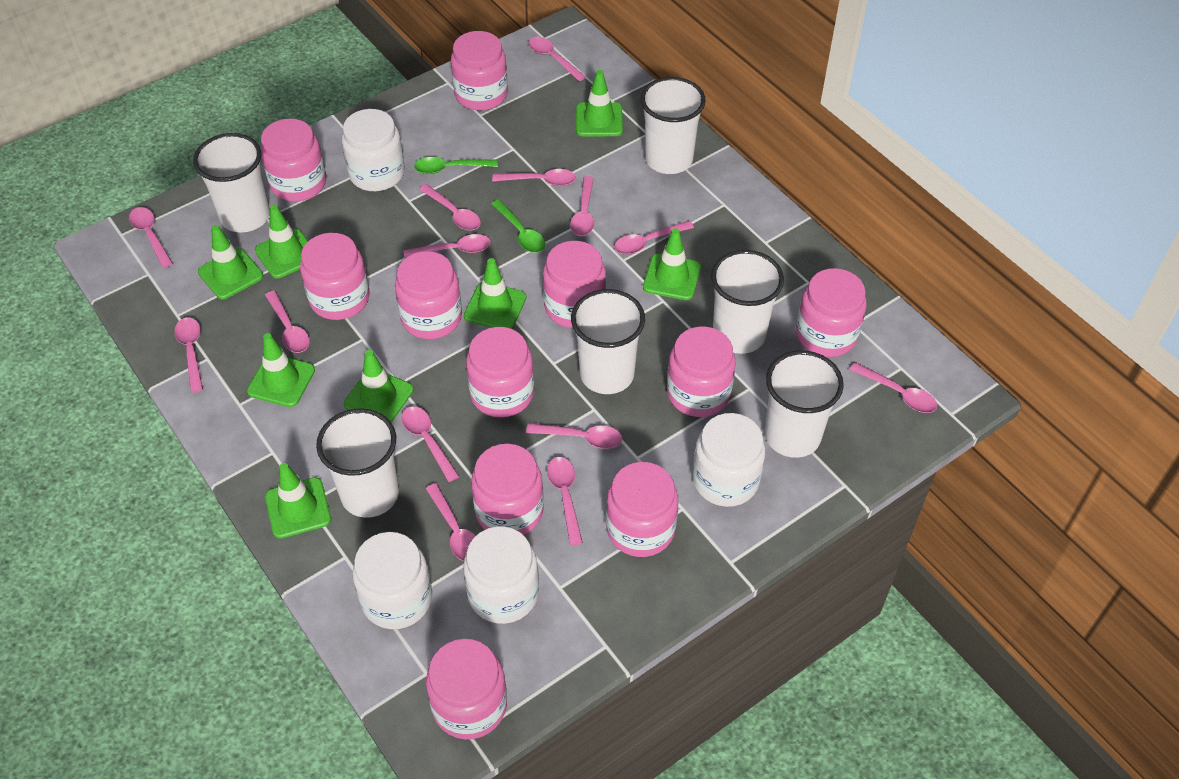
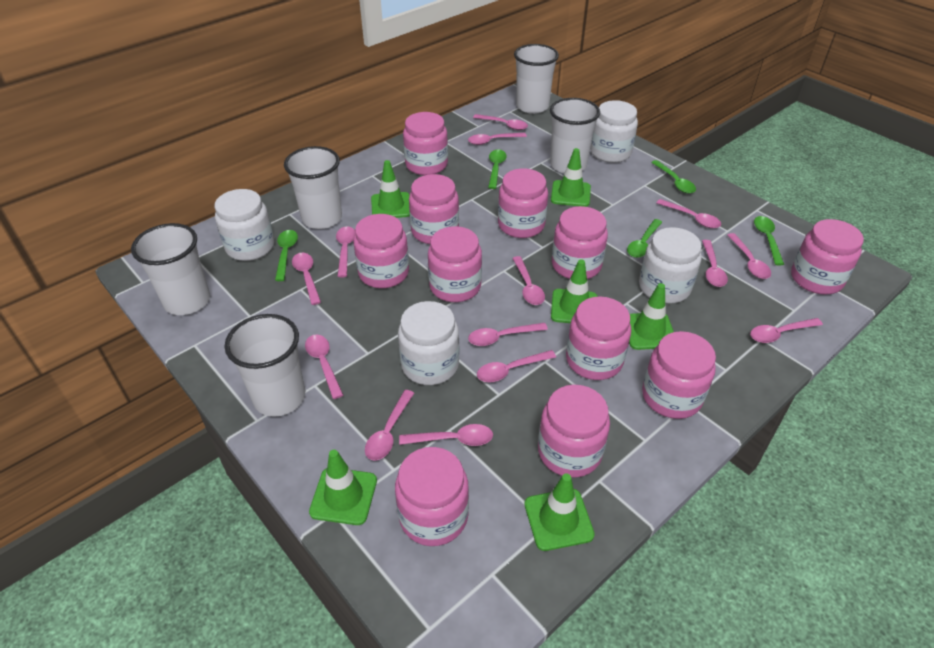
green spoon: [414,157,498,174] [491,199,545,253] = 2 -> [275,230,298,281] [488,150,507,189] [627,219,662,258] [651,160,696,194] [754,216,784,266] = 5
green traffic cone: [198,225,263,299] [247,333,315,407] [255,205,308,279] [265,463,331,539] [344,350,413,422] [464,258,526,329] [576,70,623,136] [643,228,701,300] = 8 -> [309,450,377,525] [371,160,410,218] [524,473,595,551] [551,148,591,207] [551,260,598,323] [629,283,674,350] = 6
white cup: [193,133,270,233] [316,408,399,518] [571,289,645,394] [641,77,706,174] [711,250,784,354] [765,350,844,458] = 6 -> [131,223,210,315] [224,314,305,417] [284,146,342,229] [514,44,559,114] [550,98,600,173] = 5

